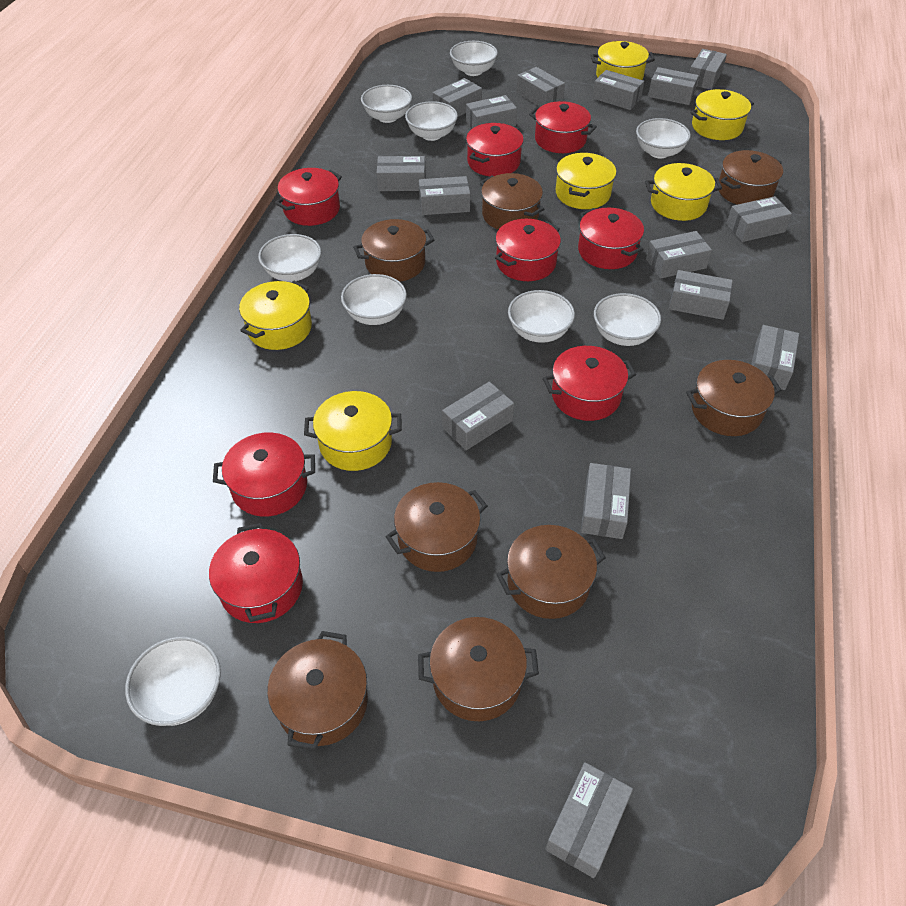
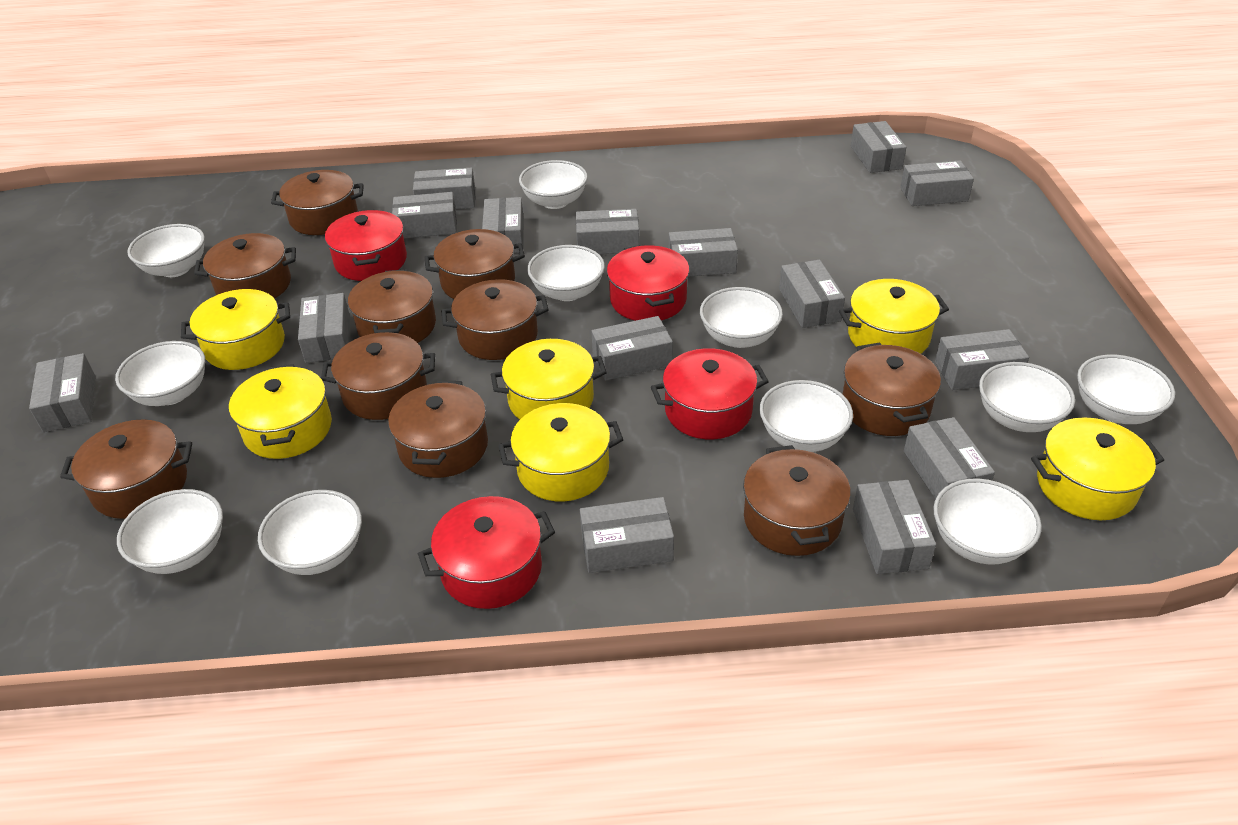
brown pot: [267,631,368,750] [353,219,435,282] [386,482,487,572] [418,617,539,721] [480,173,544,230] [496,525,606,619] [686,360,782,436] [719,150,783,205] = 8 -> [60,419,192,519] [194,233,296,299] [271,170,364,235] [321,332,435,420] [348,269,436,343] [388,380,488,478] [425,229,525,299] [441,279,549,360] [743,445,851,556] [843,342,941,436] = 10
red pot: [209,523,303,623] [213,433,315,517] [275,168,342,226] [466,123,524,176] [495,219,561,281] [529,101,597,153] [543,346,636,421] [578,208,644,269] = 8 -> [325,210,407,281] [418,496,555,609] [607,245,690,321] [651,348,769,439] = 4
white bowl: [125,636,221,726] [258,234,321,282] [341,274,407,325] [361,85,412,123] [405,101,458,141] [450,41,498,76] [508,290,575,343] [594,293,661,346] [636,118,691,158] = 9 -> [115,341,205,406] [117,489,223,574] [127,224,205,277] [258,490,362,575] [519,160,588,209] [527,245,605,301] [700,287,783,348] [759,380,853,452] [933,478,1042,565] [979,362,1075,432] [1077,355,1175,424] = 11

